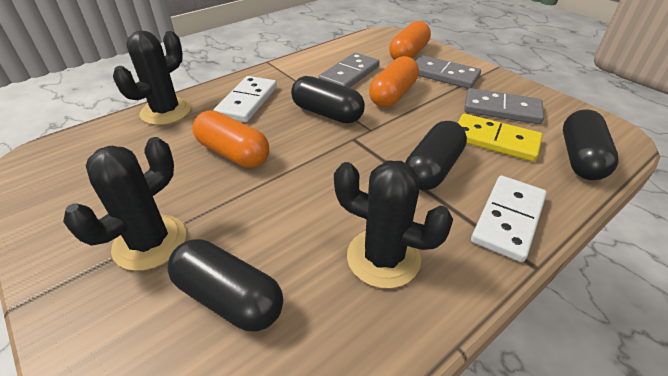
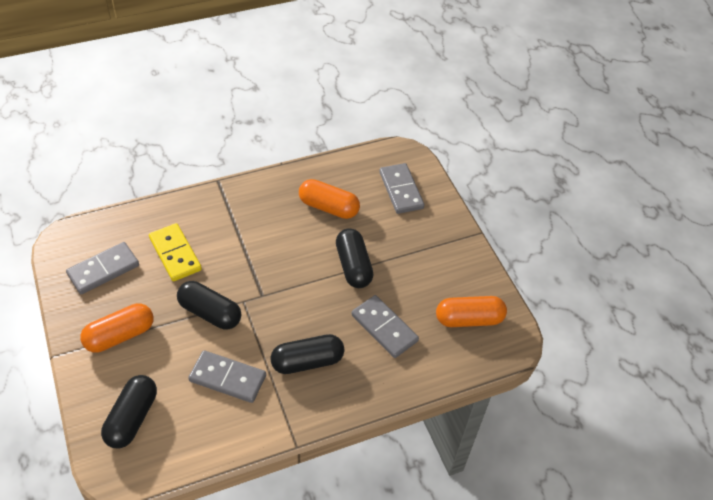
black cactus: [63,137,186,271] [113,30,191,125] [334,160,453,288] = 3 -> none = 0
grey domino: [318,53,379,88] [416,55,481,89] [464,88,544,124] = 3 -> [66,242,139,294] [188,350,266,403] [352,295,419,358] [379,163,424,214] = 4
white domino: [214,76,277,122] [471,176,547,262] = 2 -> none = 0

